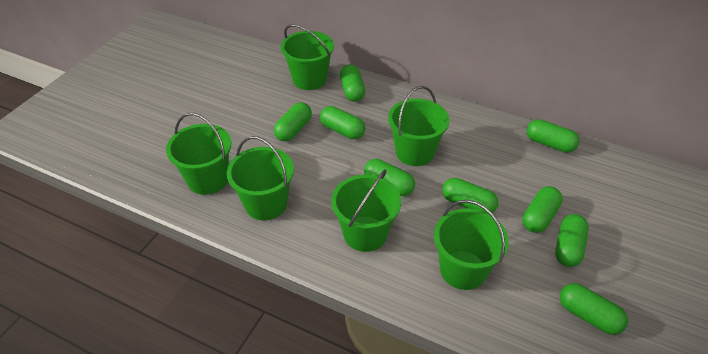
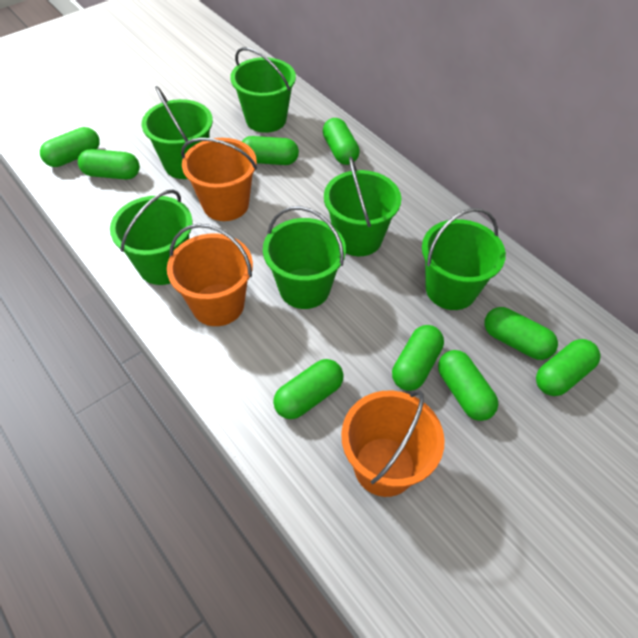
orange bucket: none = 0 -> [167,224,253,326] [181,138,257,221] [341,390,445,497] = 3

